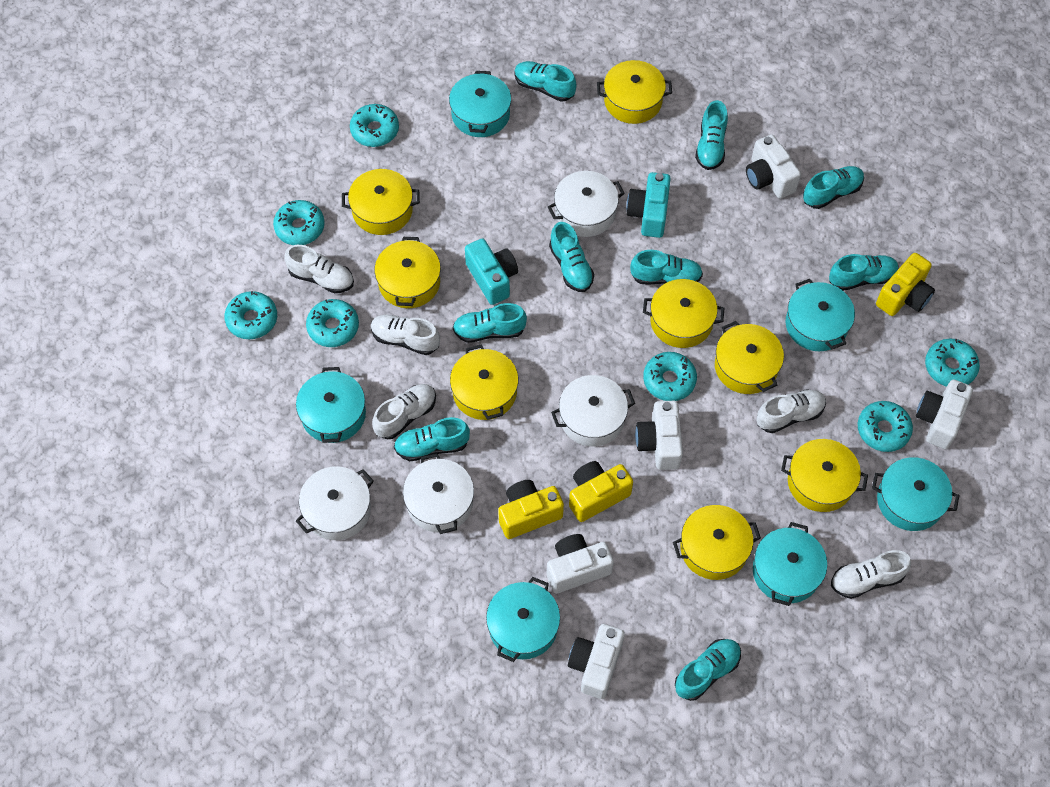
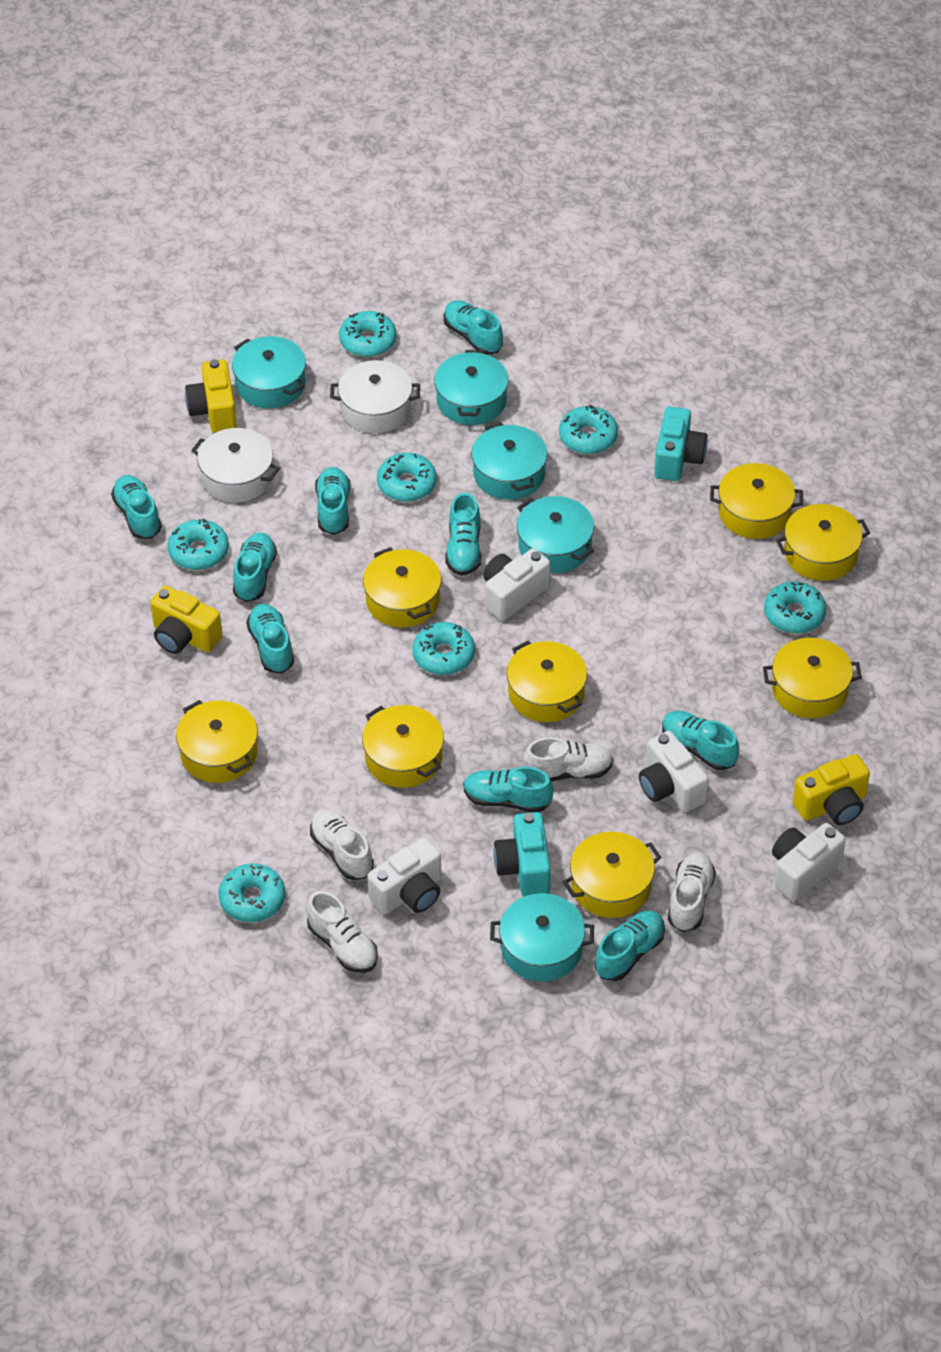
turquoise pot: [296,367,366,443] [449,71,511,137] [486,577,560,662] [753,522,827,606] [786,279,855,351] [872,457,960,531] = 6 -> [232,336,306,408] [434,350,509,425] [471,422,547,500] [490,893,594,982] [517,496,594,573] = 5
white camera: [547,534,614,594] [568,624,625,699] [635,401,683,470] [746,134,801,199] [916,379,973,449] = 5 -> [367,838,441,914] [483,549,550,621] [639,731,709,812] [772,823,846,901] = 4
white pot: [296,466,374,540] [403,453,474,534] [548,171,625,237] [551,375,635,447] = 4 -> [191,428,280,503] [330,360,420,433] = 2
white shoe: [284,245,354,293] [371,315,440,355] [372,384,436,440] [756,389,826,433] [831,550,911,599] = 5 -> [307,891,378,973] [310,809,374,880] [523,737,613,782] [668,853,716,932] = 4

